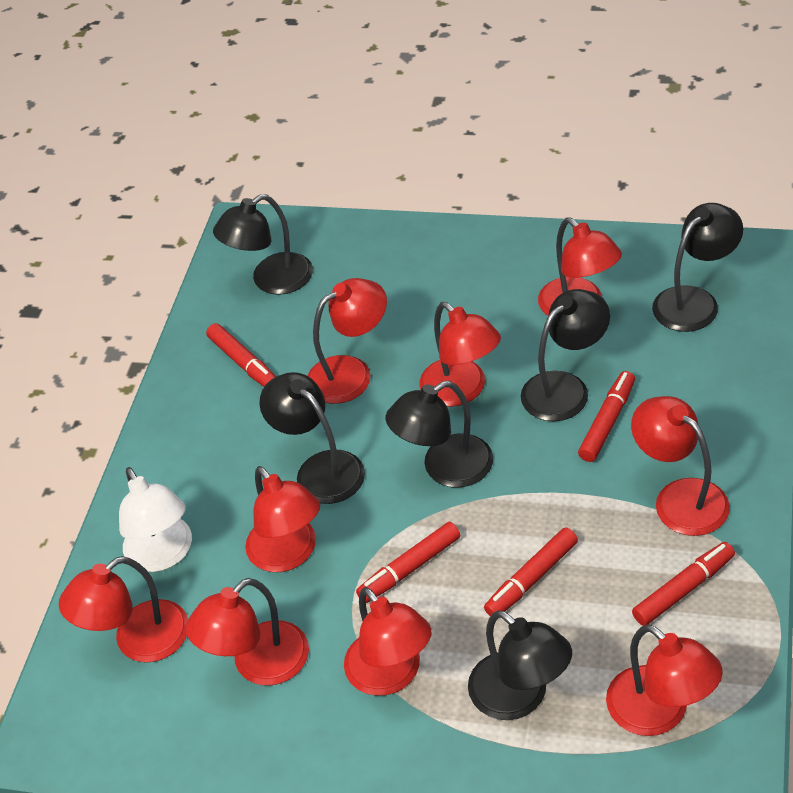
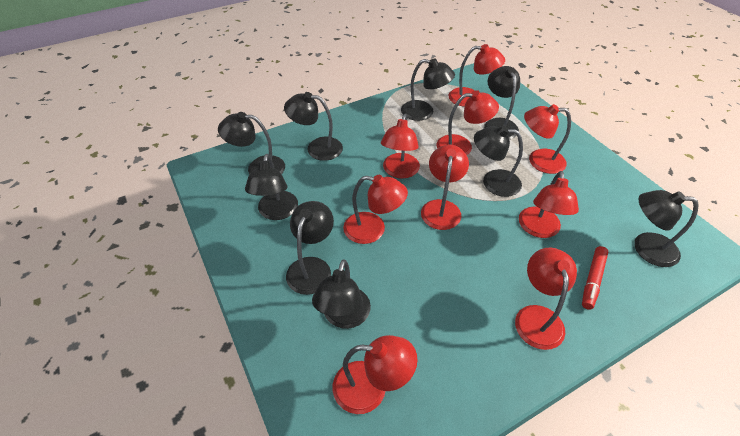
black lamp: [213,194,313,295] [259,372,365,504] [386,381,493,488] [468,610,572,720] [521,289,610,422] [652,203,743,332] = 6 -> [218,112,285,174] [245,154,298,220] [284,92,343,161] [286,201,334,295] [312,259,371,329] [401,58,455,121] [474,125,523,197] [484,66,520,139] [634,190,699,267] = 9
red marker: [206,323,276,387] [356,522,460,603] [484,527,578,616] [578,371,635,462] [632,542,735,626] = 5 -> [582,246,608,310] = 1
white lamp: [119,467,192,572] = 1 -> none = 0

